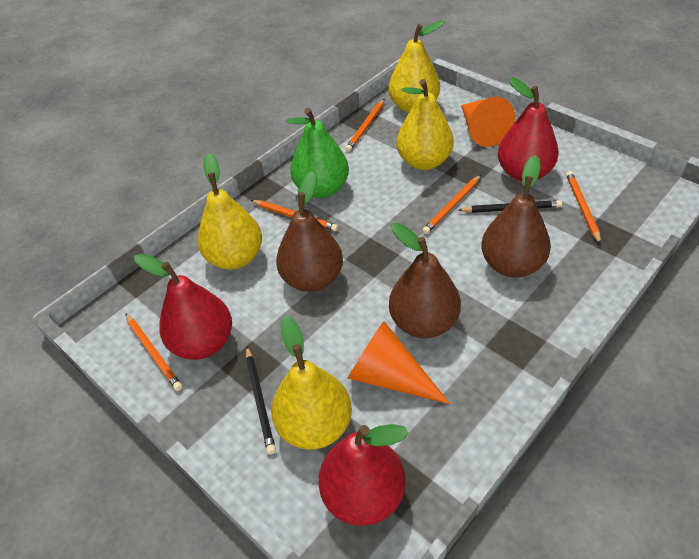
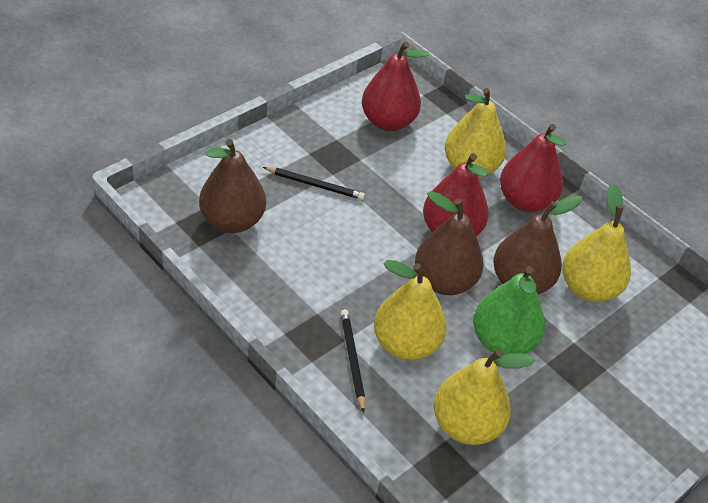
orange cone: [348,321,450,404] [461,97,515,147] = 2 -> none = 0
orange pencil: [125,313,182,391] [251,200,338,231] [345,99,384,152] [422,175,481,234] [566,171,601,244] = 5 -> none = 0

